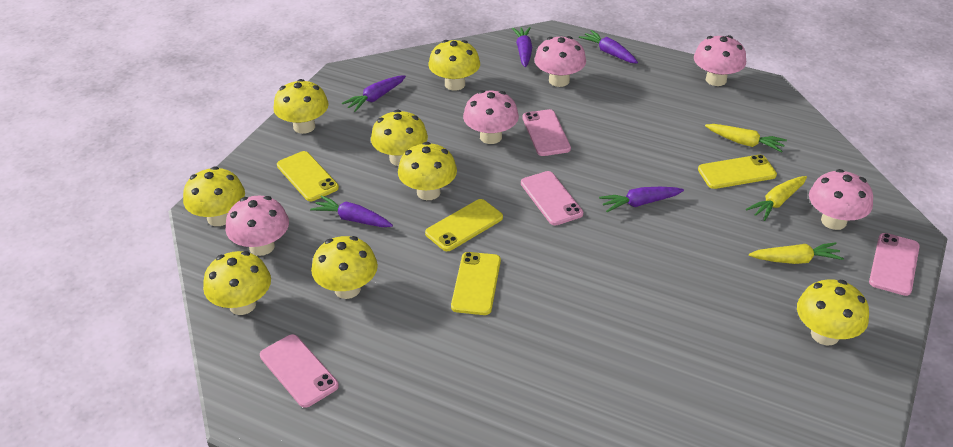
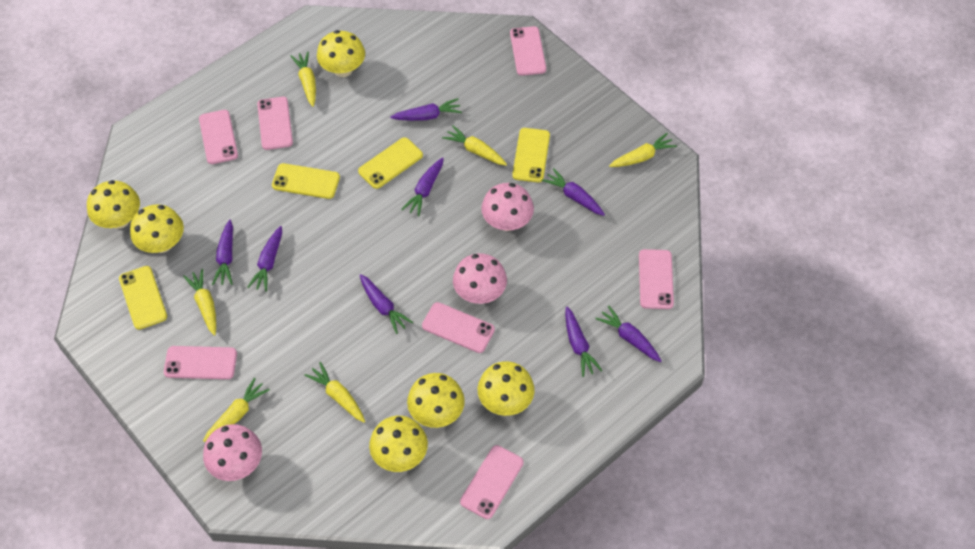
pink mushroom: [225,196,289,256] [463,90,519,144] [534,36,586,87] [694,35,746,86] [809,169,873,230] = 5 -> [203,424,262,481] [453,253,507,304] [481,183,534,231] = 3
pink phone: [260,334,339,408] [521,171,583,225] [522,109,571,156] [869,233,920,296] = 4 -> [164,346,237,379] [199,110,238,164] [257,97,293,150] [422,302,495,353] [460,445,524,519] [510,26,546,76] [639,249,674,309] = 7
purple carrot: [310,195,393,227] [342,75,406,112] [512,27,532,67] [579,30,638,64] [599,187,684,212] = 5 -> [212,220,233,285] [247,226,282,292] [360,274,413,334] [390,98,462,121] [402,157,444,216] [542,168,605,216] [565,307,603,377] [595,306,662,362] = 8
yellow carrot: [705,124,787,153] [746,176,807,221] [749,242,844,264] = 3 -> [183,269,216,336] [203,377,270,442] [291,52,316,107] [304,362,365,423] [442,125,507,166] [609,133,677,167] = 6
yellow mushroom: [183,166,245,226] [203,251,271,315] [273,79,329,134] [311,236,378,299] [371,110,428,166] [398,142,457,200] [428,40,480,91] [797,279,869,345] = 8 -> [87,180,140,229] [130,204,184,253] [317,30,365,77] [369,416,428,472] [407,373,465,428] [478,361,535,416] = 6

